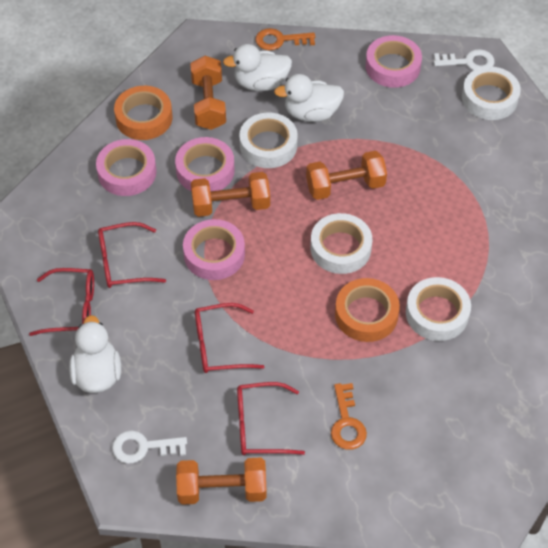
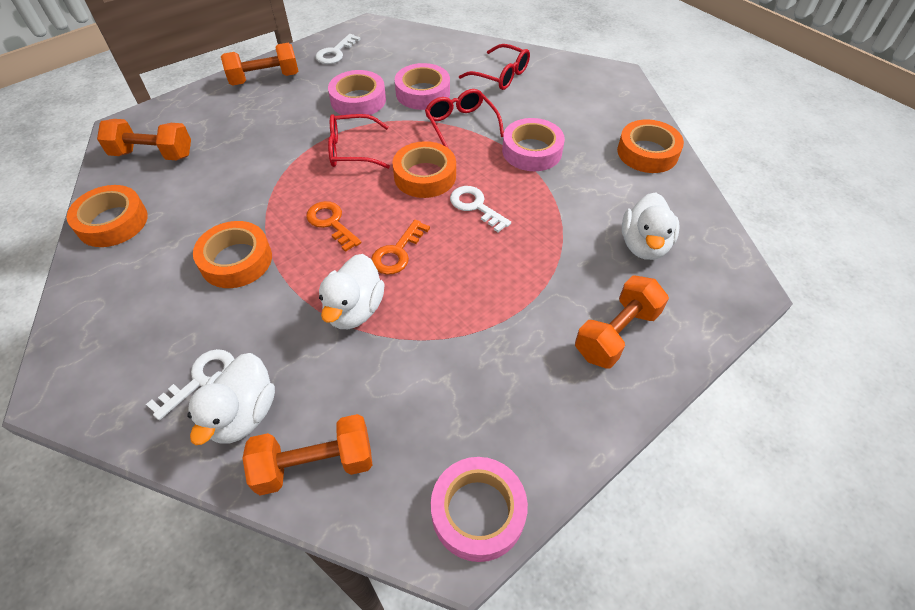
orange tape: [114,86,172,140] [335,278,400,342] = 2 -> [67,185,148,247] [193,221,272,288] [392,141,456,198] [617,119,684,173] = 4
red glasses: [29,268,94,336] [98,222,166,288] [195,303,264,373] [237,382,305,455] = 4 -> [328,114,390,169] [425,89,504,148] [459,44,530,90] = 3
white key: [112,431,187,464] [434,49,495,70] = 2 -> [146,349,234,420] [315,34,361,64] [450,186,511,233] = 3
white tape: [239,113,298,168] [311,213,372,274] [406,277,471,341] [462,66,521,120] = 4 -> none = 0

